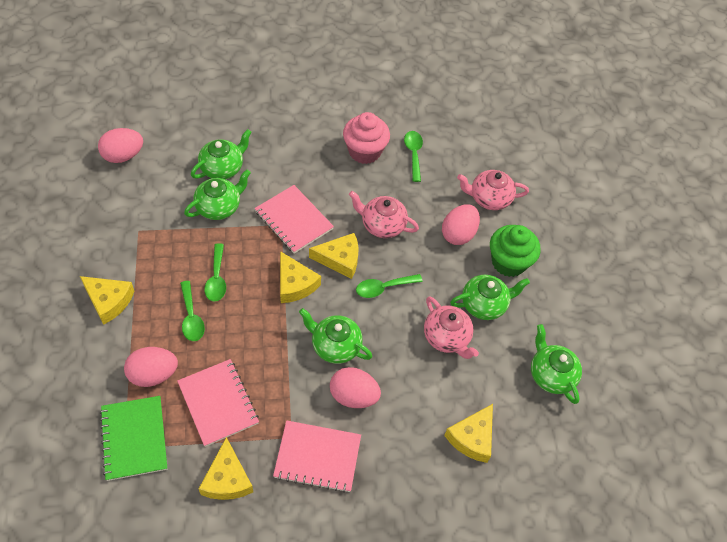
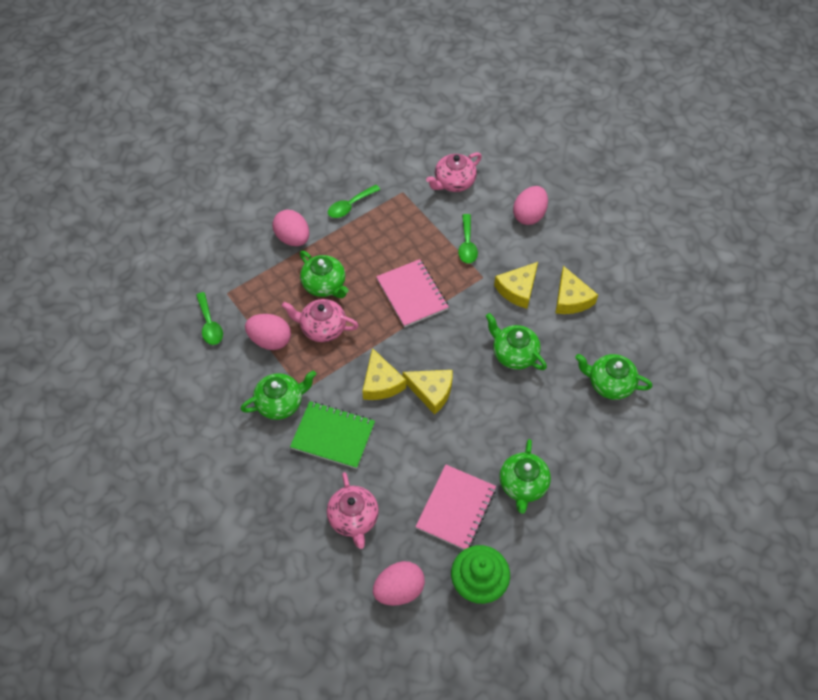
green spoon: [180,281,205,341] [204,243,226,302] [356,274,423,298] [404,131,423,182] = 4 -> [196,292,223,345] [328,185,380,218] [458,214,478,264] = 3
pink cupcake: [343,112,390,164] = 1 -> none = 0
pink notebook: [177,359,259,447] [255,185,334,254] [273,420,361,493] = 3 -> [376,259,449,327] [415,465,496,550] = 2
yellow cheese: [80,276,134,325] [199,437,253,500] [280,251,321,303] [309,233,359,279] [444,404,493,463] = 5 -> [362,348,406,400] [402,370,453,415] [494,262,538,309] [556,266,598,314] = 4

